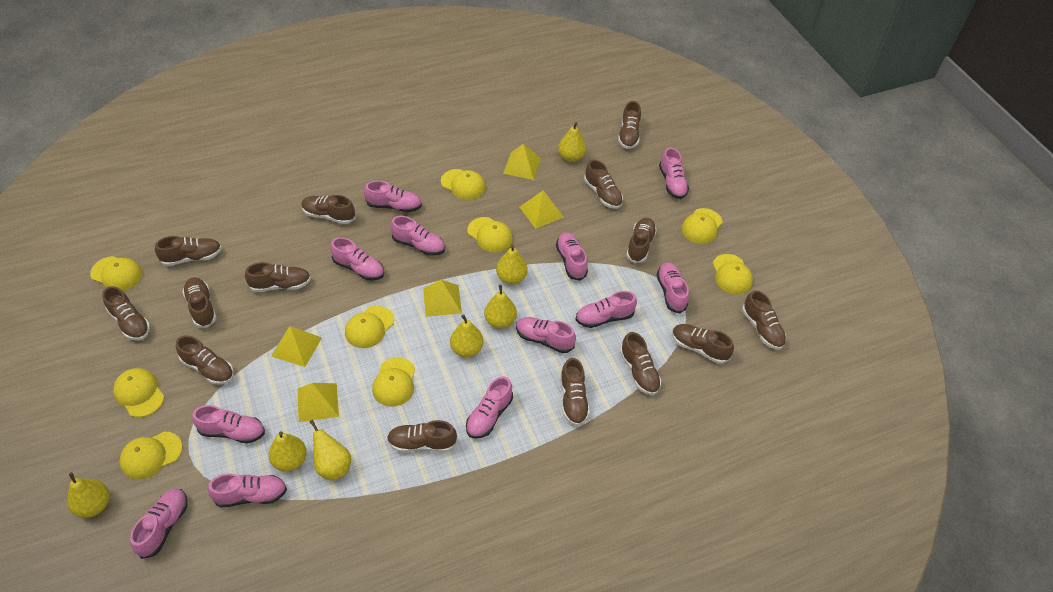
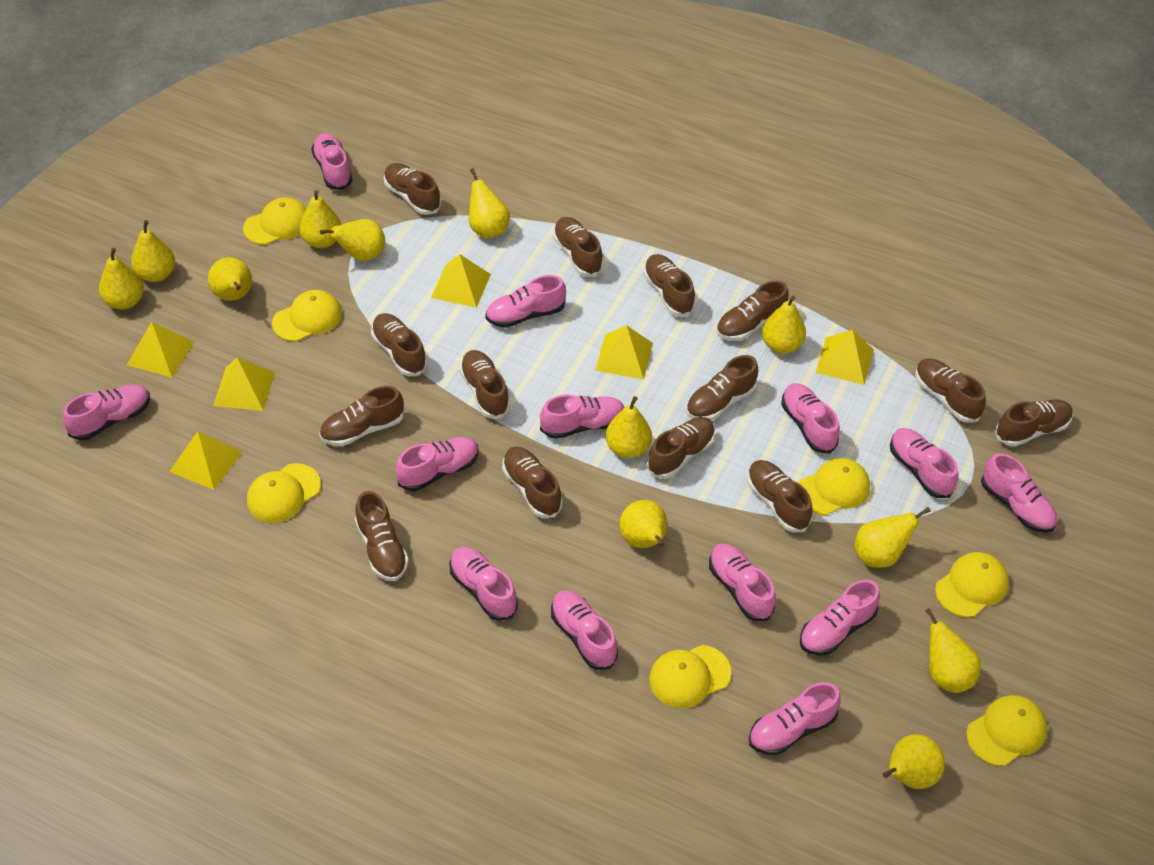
pink shoe: [130,488,188,559] [192,405,265,444] [208,474,287,508] [330,237,384,281] [364,181,422,213] [390,216,445,256] [466,376,513,439] [516,317,576,353] [556,232,588,281] [576,291,637,328] [657,262,689,314] [659,147,689,199] = 12 -> [63,384,150,441] [311,133,353,190] [396,437,479,491] [449,547,518,621] [485,275,566,328] [540,395,624,439] [551,590,618,670] [709,543,776,621] [749,682,841,755] [781,383,840,453] [800,580,880,656] [890,428,959,498] [981,453,1057,533] = 13
yellow cap: [90,256,142,291] [113,368,165,417] [119,431,183,480] [345,306,394,348] [372,358,415,407] [441,169,486,200] [467,217,513,252] [682,208,723,244] [713,254,753,294] = 9 -> [243,197,306,245] [247,463,321,523] [272,290,342,342] [649,645,731,708] [799,458,870,515] [935,552,1009,617] [966,695,1047,766] = 7
yellow pear: [67,472,109,518] [268,431,307,472] [309,420,351,481] [450,314,484,357] [484,285,517,329] [496,244,528,284] [558,122,586,162] = 7 -> [99,248,144,310] [131,220,175,282] [208,257,252,301] [299,190,341,248] [320,219,385,261] [469,168,510,239] [605,396,652,458] [619,500,667,548] [762,296,806,354] [855,507,931,568] [883,734,945,789] [925,608,981,693] = 12
yellow pyramid: [271,326,322,367] [297,383,339,422] [423,280,462,317] [503,144,541,180] [520,191,564,229] = 5 -> [127,322,194,377] [169,431,242,490] [213,358,275,411] [431,254,491,308] [595,325,653,380] [816,330,874,385] = 6

